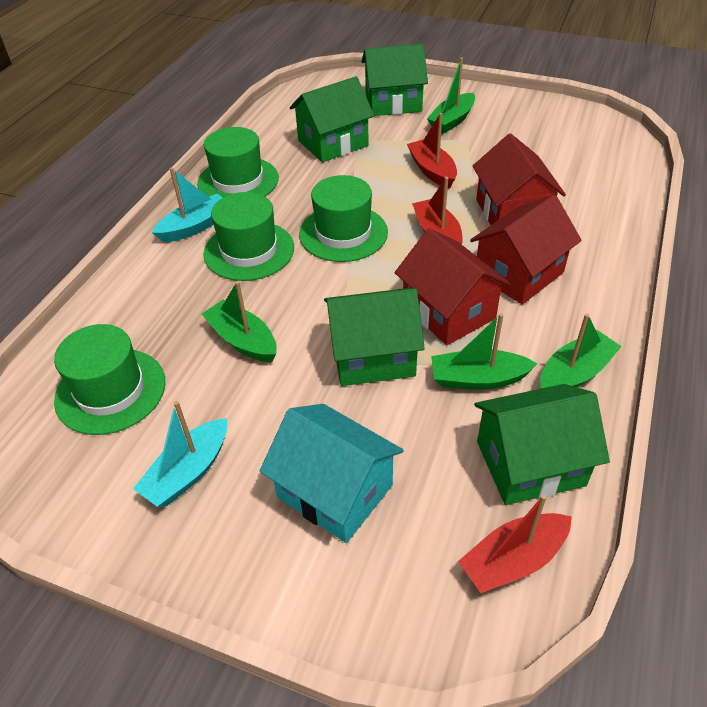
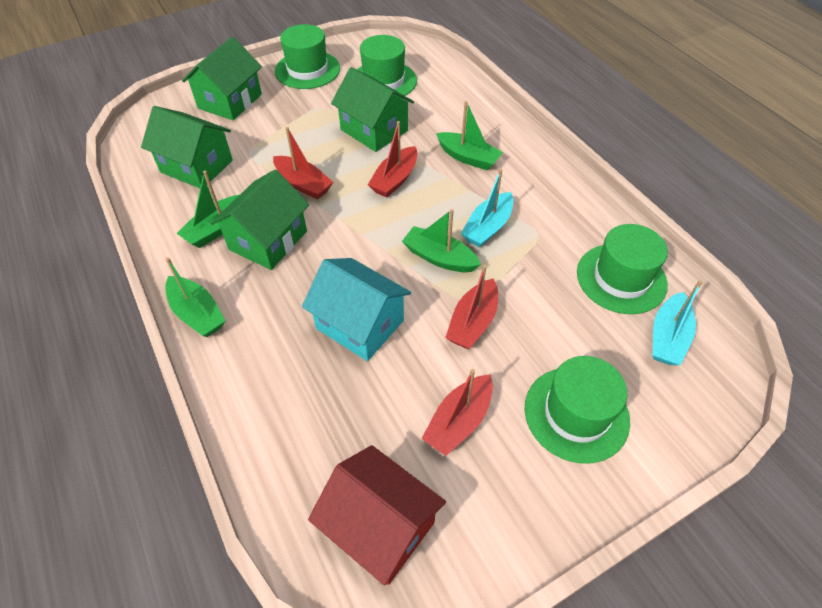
red boat: [407,113,457,189] [412,177,463,244] [458,494,572,593] = 3 -> [273,127,333,199] [368,121,417,197] [421,369,493,456] [445,265,498,349] = 4
red house: [395,228,511,345] [470,195,582,304] [473,133,566,225] = 3 -> [308,445,446,585] = 1

